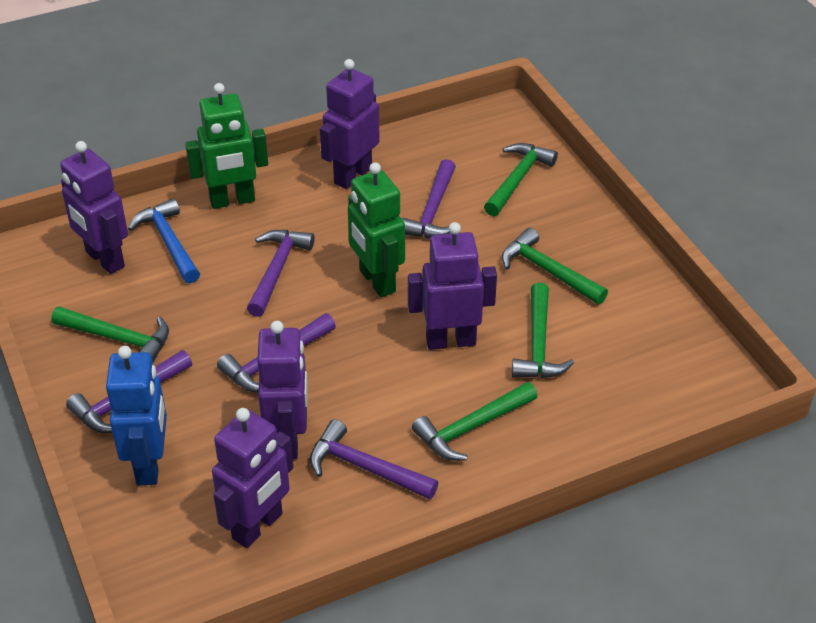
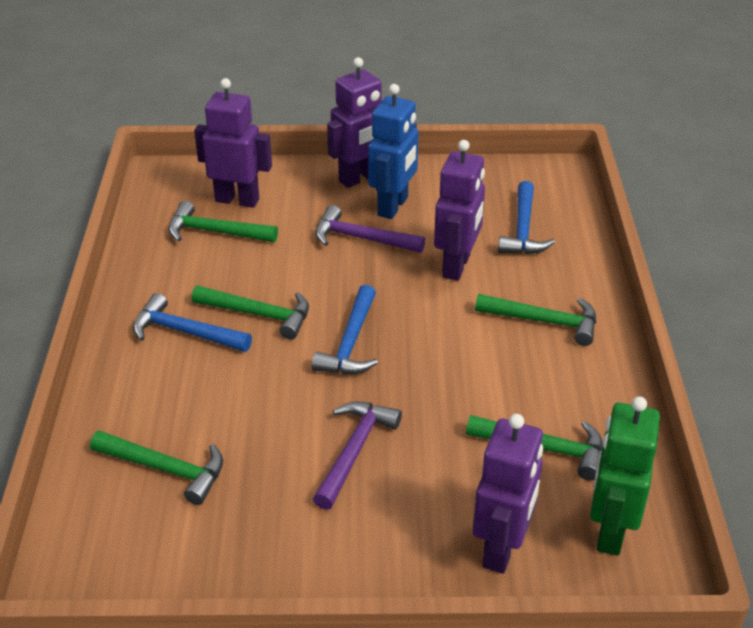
blue hammer: [128,198,200,283] = 1 -> [133,293,252,352] [312,285,378,374] [498,181,555,254] = 3
green robot: [185,83,268,209] [348,162,405,297] = 2 -> [590,396,660,556] = 1
purple hammer: [66,350,192,433] [217,313,336,392] [247,230,315,317] [310,419,438,500] [401,159,456,238] = 5 -> [313,401,402,510] [315,205,425,253] = 2
purple robot: [60,141,128,274] [212,408,293,548] [257,321,308,459] [320,59,380,189] [408,222,497,350] = 5 -> [194,78,272,208] [327,57,382,188] [434,140,485,281] [473,414,543,574] = 4

